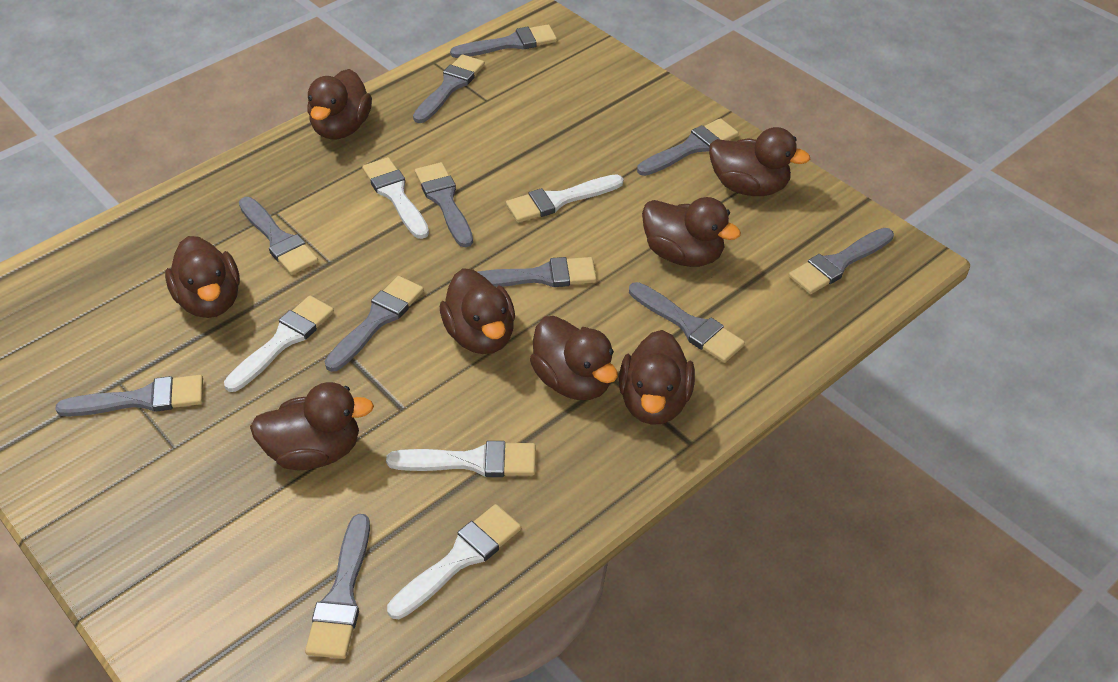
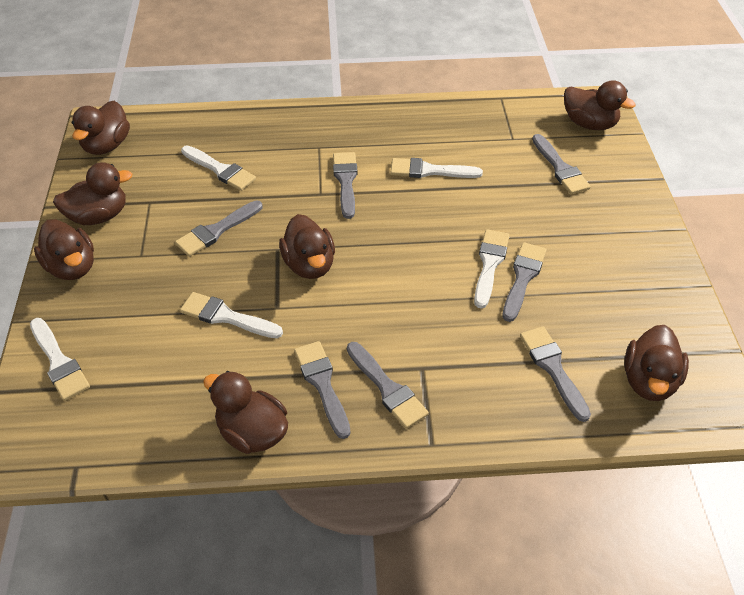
brown duck: [165,236,240,318] [250,382,374,470] [307,69,372,139] [440,268,515,354] [530,316,618,400] [619,330,695,425] [642,197,741,267] [709,127,810,196] = 8 -> [34,219,94,280] [53,162,132,225] [72,101,130,155] [203,371,288,454] [279,214,335,279] [564,80,636,130] [624,325,689,401] = 7
grey brush: [55,375,203,417] [239,197,318,275] [305,514,370,659] [325,276,424,372] [413,54,485,123] [415,162,473,247] [450,24,557,58] [478,257,597,287] [629,282,745,363] [637,118,739,176] [789,228,894,294] = 11 -> [175,200,263,257] [294,341,351,439] [333,152,358,219] [347,342,429,429] [502,242,547,322] [520,327,591,422] [532,134,591,194] = 7

